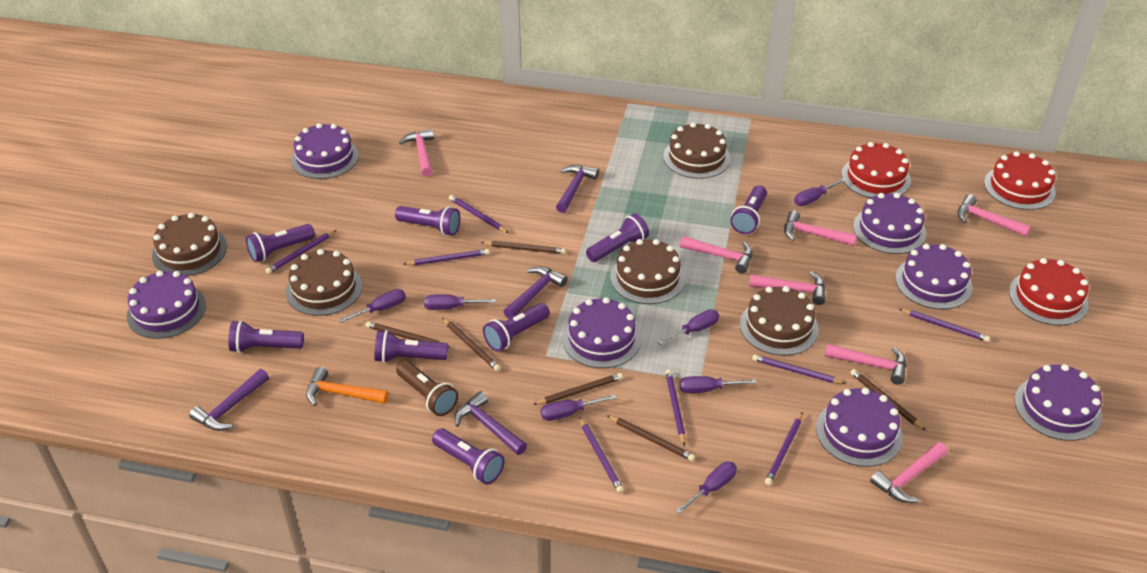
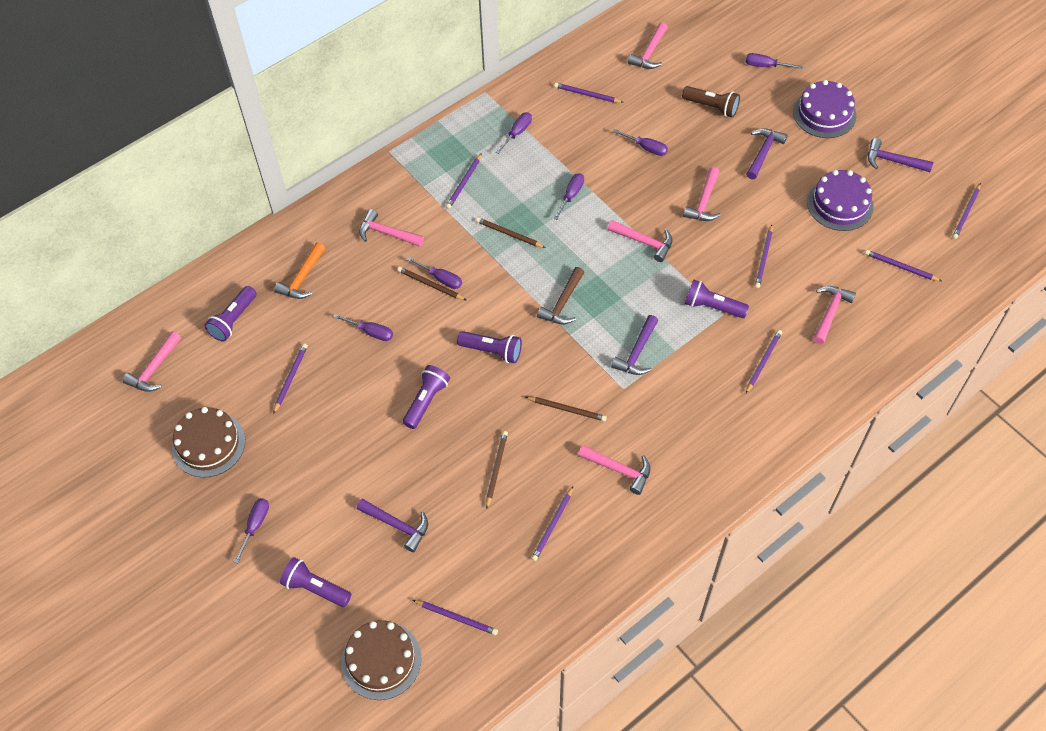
brown cake: [152,213,227,276] [286,249,362,316] [610,239,685,304] [663,122,730,179] [740,286,819,356] = 5 -> [172,407,245,478] [341,620,422,700] = 2
brown hammer: none = 0 -> [537,267,585,324] = 1
brown pencil: [366,321,450,348] [443,318,501,371] [481,241,566,254] [533,373,623,405] [607,415,695,461] [850,369,926,431] = 6 -> [397,267,466,300] [476,217,546,248] [486,431,508,509] [526,397,607,421] = 4
purple cake: [127,271,206,339] [291,123,359,179] [562,297,641,368] [816,388,903,467] [853,193,926,254] [895,244,973,309] [1014,364,1102,441] = 7 -> [793,80,856,138] [807,170,874,231] = 2
purple flashlight: [228,320,304,353] [246,224,315,262] [374,330,448,363] [395,206,460,236] [432,429,505,484] [483,303,550,352] [586,213,649,262] [730,185,767,234] = 8 -> [204,286,257,341] [280,557,352,607] [403,365,450,429] [457,331,522,363] [685,279,749,318] = 5
purple pencil: [265,230,336,274] [404,249,490,265] [449,195,509,233] [580,417,624,493] [665,369,686,446] [752,354,846,384] [765,412,803,485] [899,309,990,342] = 8 -> [273,344,308,414] [413,600,498,635] [446,153,482,209] [531,487,573,561] [554,83,624,103] [746,330,782,394] [755,225,773,288] [865,250,941,281] [952,183,981,239] = 9
red cake: [841,142,911,198] [984,151,1056,210] [1009,258,1088,326] = 3 -> none = 0

